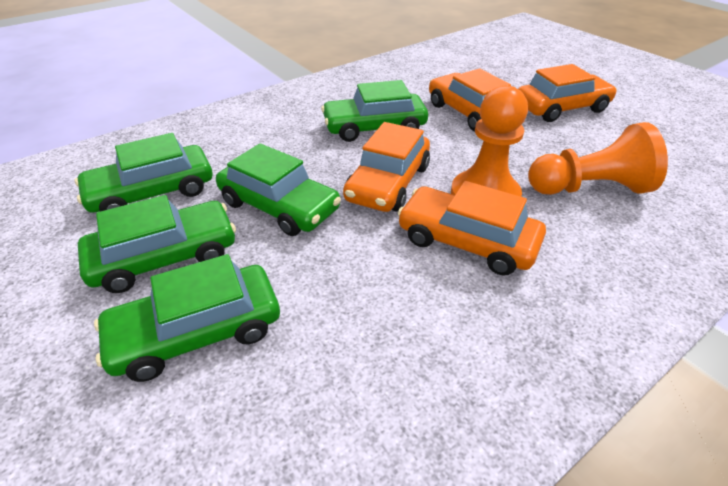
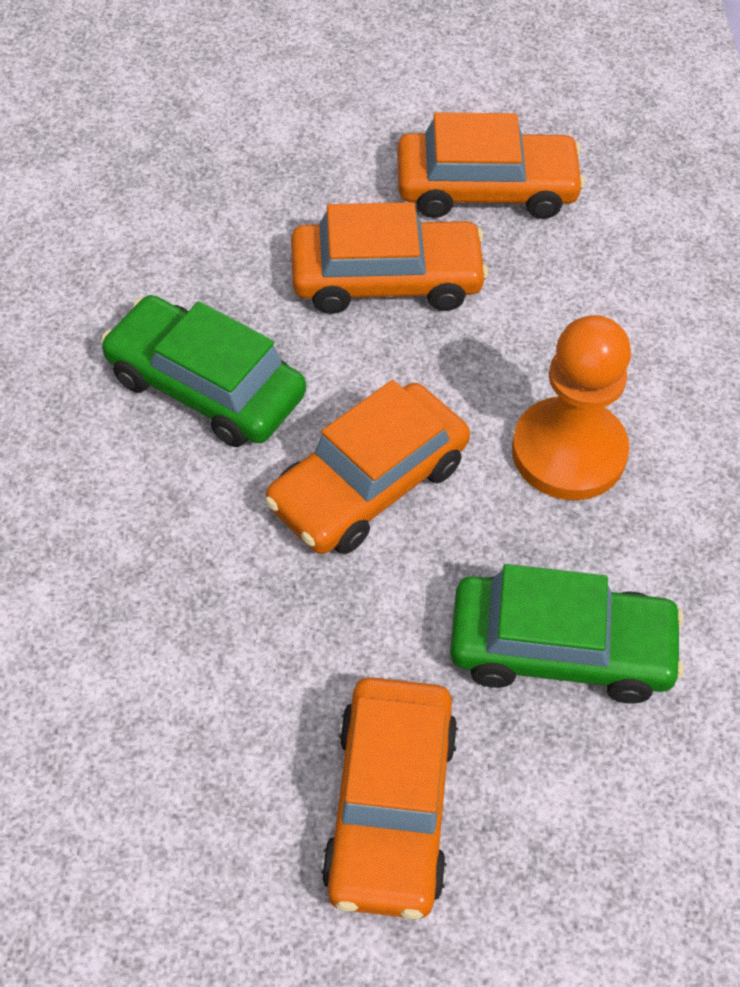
green car: [75,133,213,213] [78,195,236,293] [94,254,280,382] [216,143,341,236] [321,80,428,142] = 5 -> [101,295,306,447] [450,564,684,704] = 2
orange pawn: [451,85,528,197] [528,122,668,195] = 2 -> [512,315,631,500] = 1

